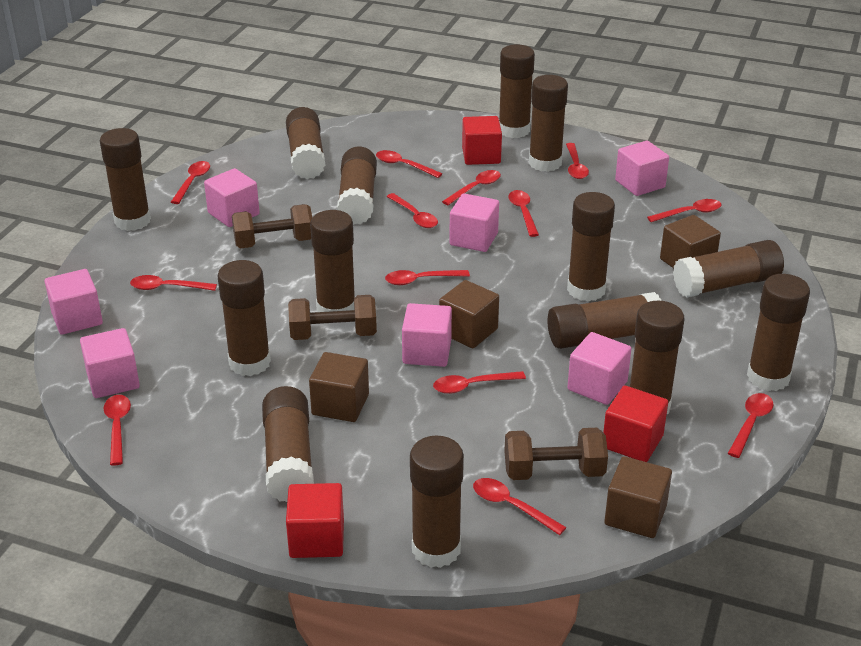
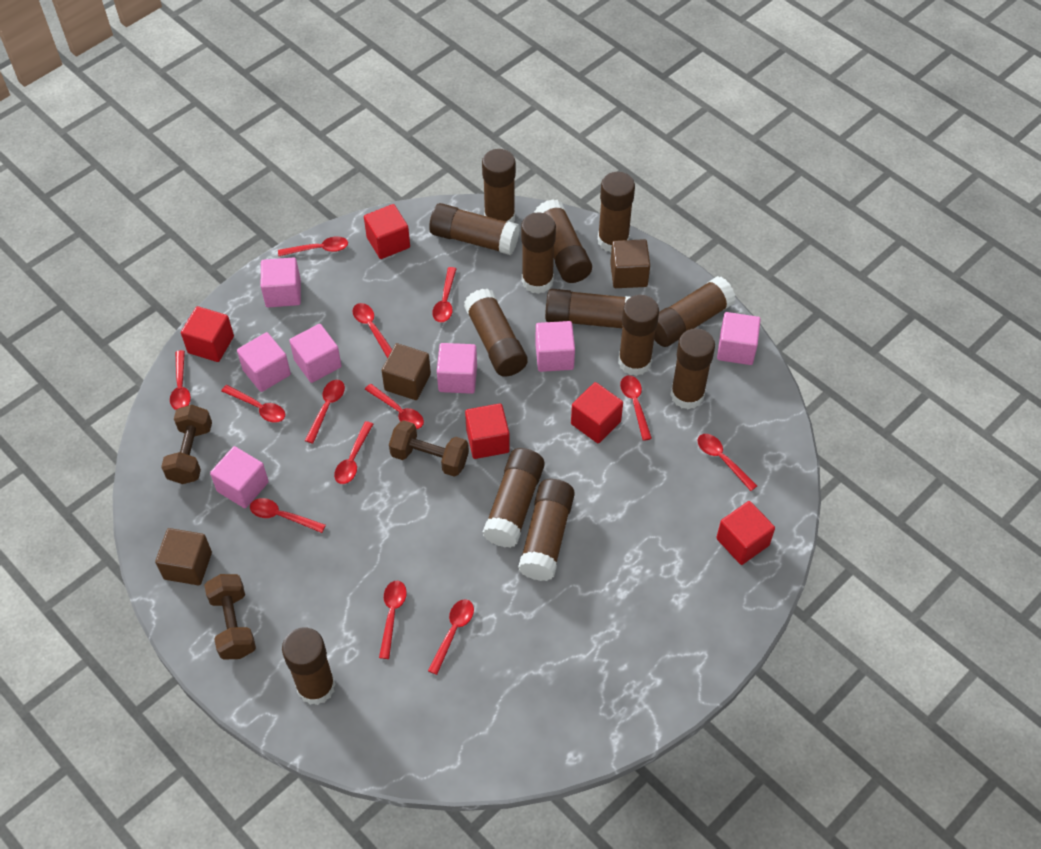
brown cube: [309,352,369,422] [439,280,499,348] [604,456,672,538] [660,215,721,268] = 4 -> [155,528,212,585] [382,343,431,400] [610,239,650,288] = 3
brown glue stick: [100,128,151,231] [217,260,271,376] [262,386,314,502] [286,107,325,179] [310,210,355,312] [337,147,377,225] [410,436,464,568] [499,45,535,138] [529,75,568,172] [547,292,661,349] [567,192,615,302] [630,301,685,414] [673,240,784,298] [747,274,810,391] = 14 -> [282,628,335,705] [429,203,520,255] [464,288,528,377] [482,149,516,222] [483,448,545,548] [518,479,575,581] [521,212,556,294] [534,199,592,283] [545,289,631,328] [598,172,635,252] [618,295,659,376] [654,276,736,347] [670,328,715,410] = 13
red cube: [286,483,344,558] [462,116,502,165] [603,386,668,462] = 3 -> [181,306,234,362] [364,204,410,259] [465,403,510,459] [571,382,623,443] [716,501,775,565] = 5

